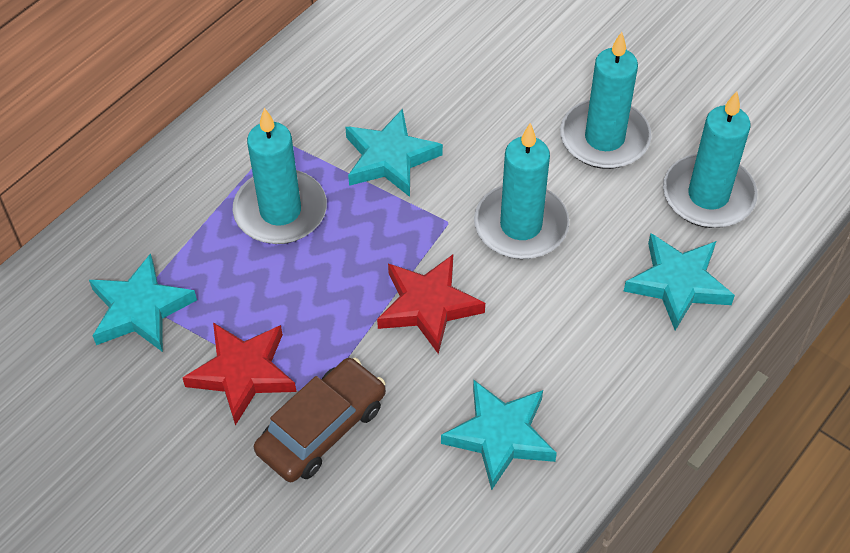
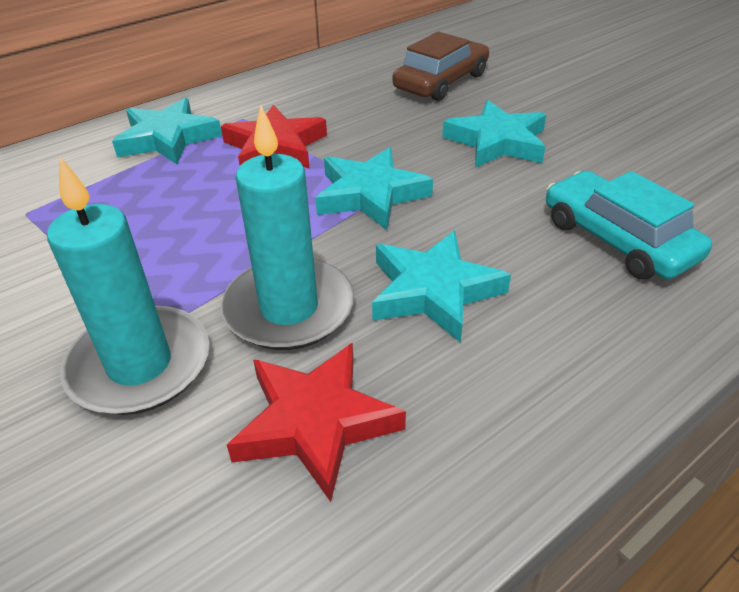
turquoise candle: [233,108,327,244] [474,123,569,259] [560,32,651,169] [663,91,758,228] = 4 -> [47,156,209,415] [221,105,354,350] = 2
turquoise car: none = 0 -> [546,170,712,279] = 1

